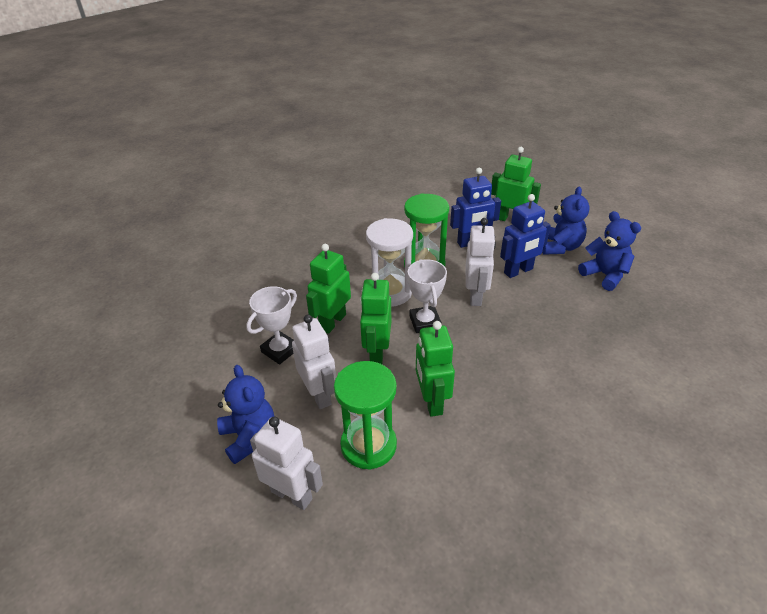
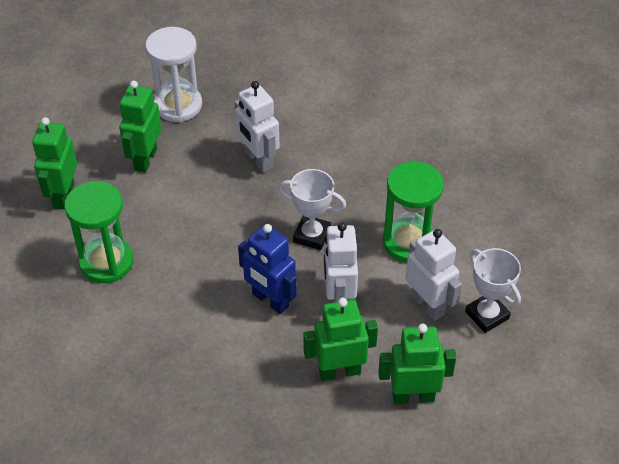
blue robot: [450,168,501,248] [500,194,551,278] = 2 -> [238,224,297,314] = 1
blue teddy bear: [217,365,274,464] [542,186,590,255] [578,211,641,291] = 3 -> none = 0

